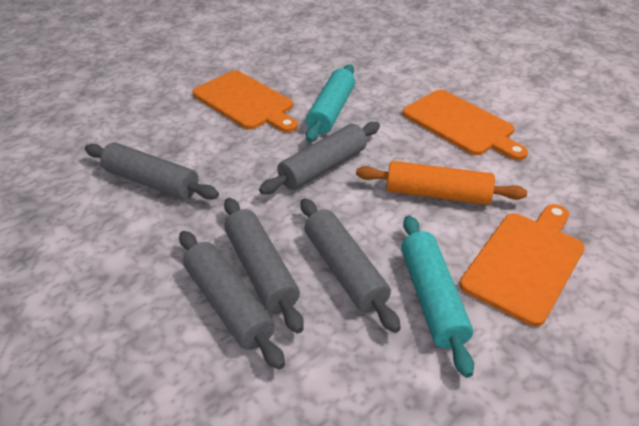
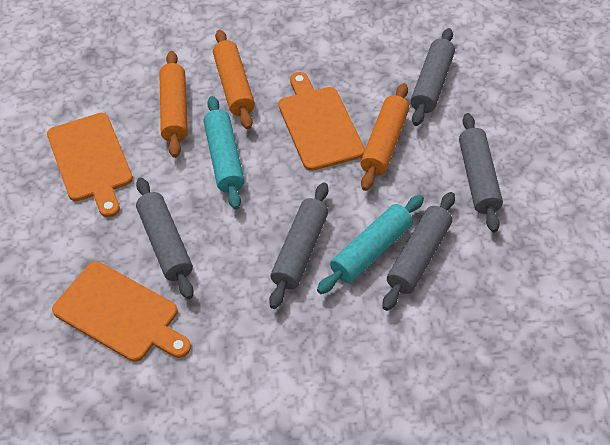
orange rolling pin: [356,161,527,205] = 1 -> [160,51,188,158] [213,30,255,129] [360,83,409,191] = 3

